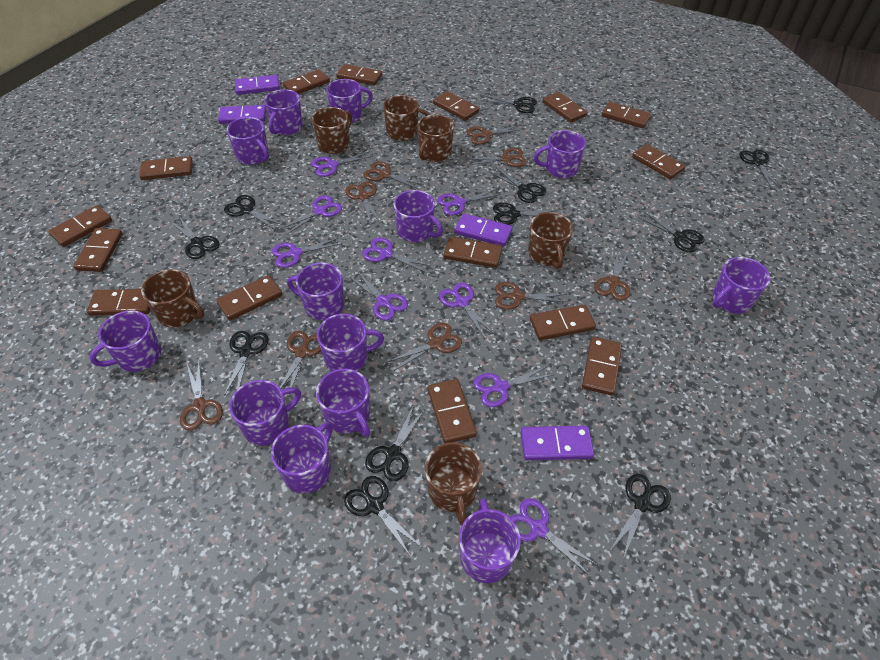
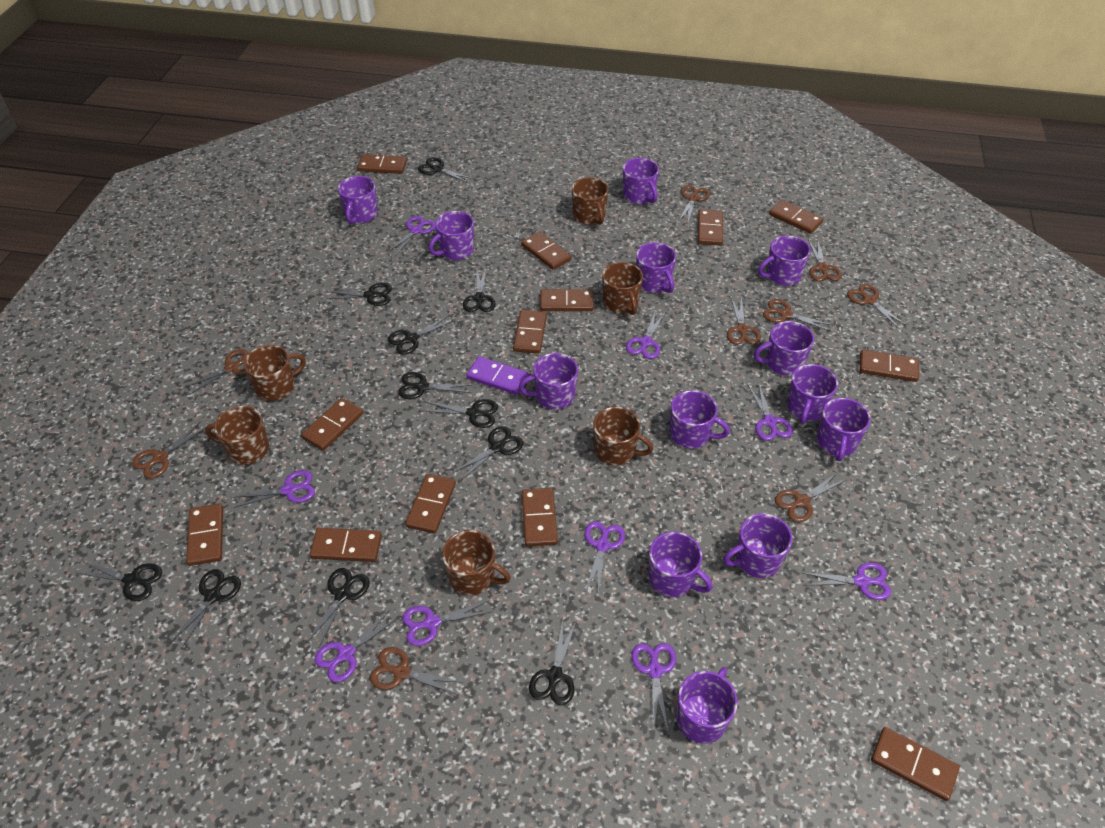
brown domino: [48,205,112,247] [73,228,123,272] [87,289,150,316] [139,156,193,180] [216,275,282,321] [283,69,330,94] [336,64,382,85] [428,379,477,443] [433,91,479,121] [444,237,502,268] [530,305,596,340] [542,92,587,123] [582,337,622,396] [601,102,651,128] [632,144,685,179] = 15 -> [186,503,223,566] [301,398,363,451] [310,528,382,562] [357,154,407,174] [405,474,456,534] [513,310,547,354] [521,232,572,270] [522,488,558,547] [540,289,594,311] [698,209,723,246] [769,200,823,234] [860,349,919,382] [871,727,960,801] = 13
purple domino: [218,105,266,124] [235,75,280,95] [455,213,513,247] [521,426,594,461] = 4 -> [466,356,529,395] = 1

